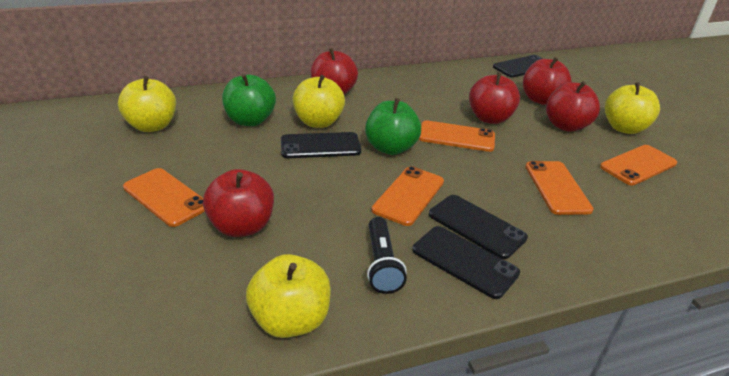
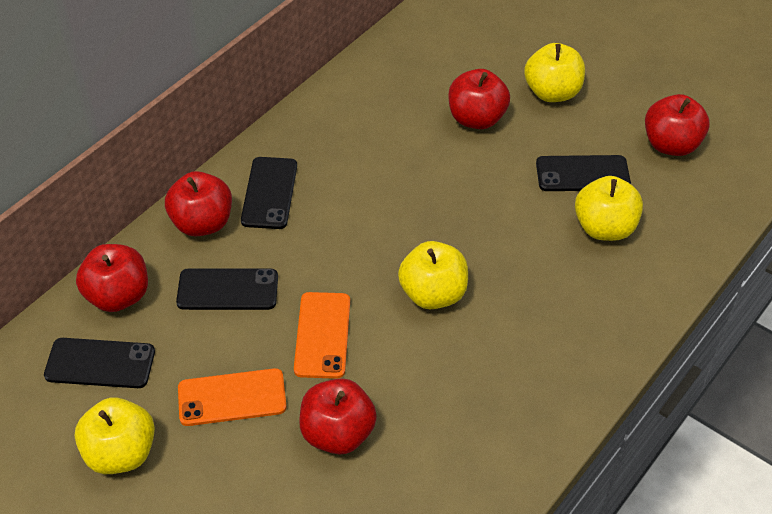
black flashlight: [367,217,407,294] = 1 -> none = 0
green apple: [222,74,276,126] [365,98,421,155] = 2 -> none = 0
orange phone: [123,168,205,227] [372,166,444,226] [419,120,495,152] [525,161,594,215] [600,145,677,185] = 5 -> [178,368,287,426] [294,292,350,379] = 2

